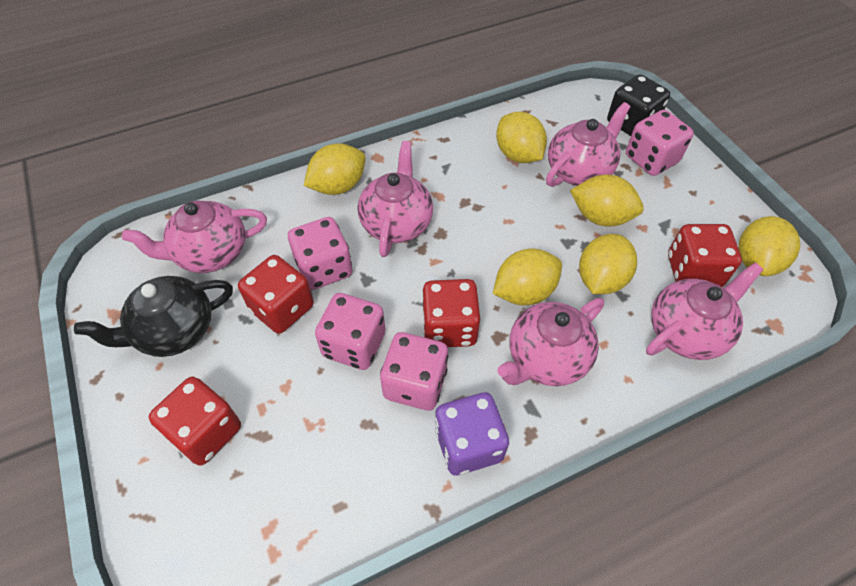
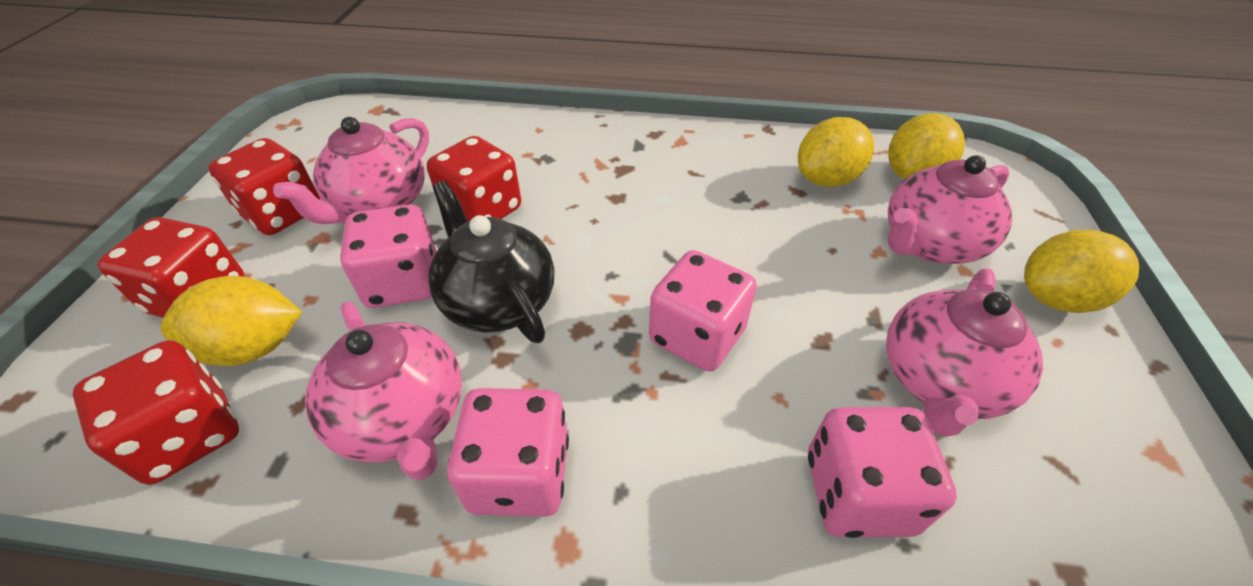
black dice: [607,74,670,136] = 1 -> none = 0
pink teapot: [122,201,267,273] [358,141,433,257] [497,298,604,386] [546,102,631,187] [646,263,764,360] = 5 -> [273,117,429,224] [305,302,462,480] [886,268,1043,437] [888,155,1012,264] = 4
purple dice: [435,392,509,476] = 1 -> none = 0
yellow lemon: [304,143,366,195] [493,248,562,305] [496,112,547,163] [570,175,644,227] [579,234,637,294] [738,216,800,276] = 6 -> [160,276,302,366] [798,117,874,187] [888,113,965,179] [1024,230,1140,313] = 4

